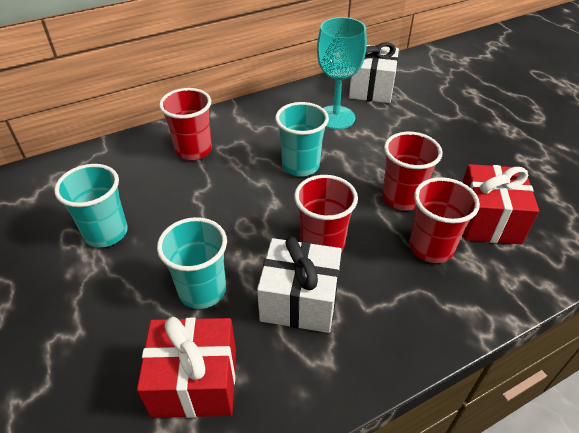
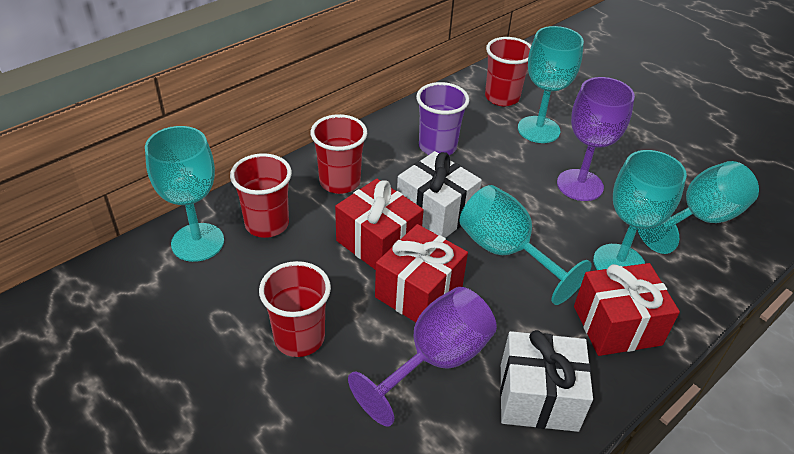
purple cup: none = 0 -> [416,82,469,155] = 1
purple goblet: none = 0 -> [348,287,497,427] [557,77,635,201] = 2
red gift: [137,317,236,418] [462,164,539,244] = 2 -> [335,178,424,270] [375,224,468,322] [574,263,680,356] = 3
turquoise cup: [54,164,128,248] [157,217,227,309] [275,102,329,177] = 3 -> none = 0
turquoise goblet: [317,17,367,129] = 1 -> [145,126,224,262] [460,185,592,305] [518,26,584,143] [593,150,687,270] [637,161,759,254] = 5

